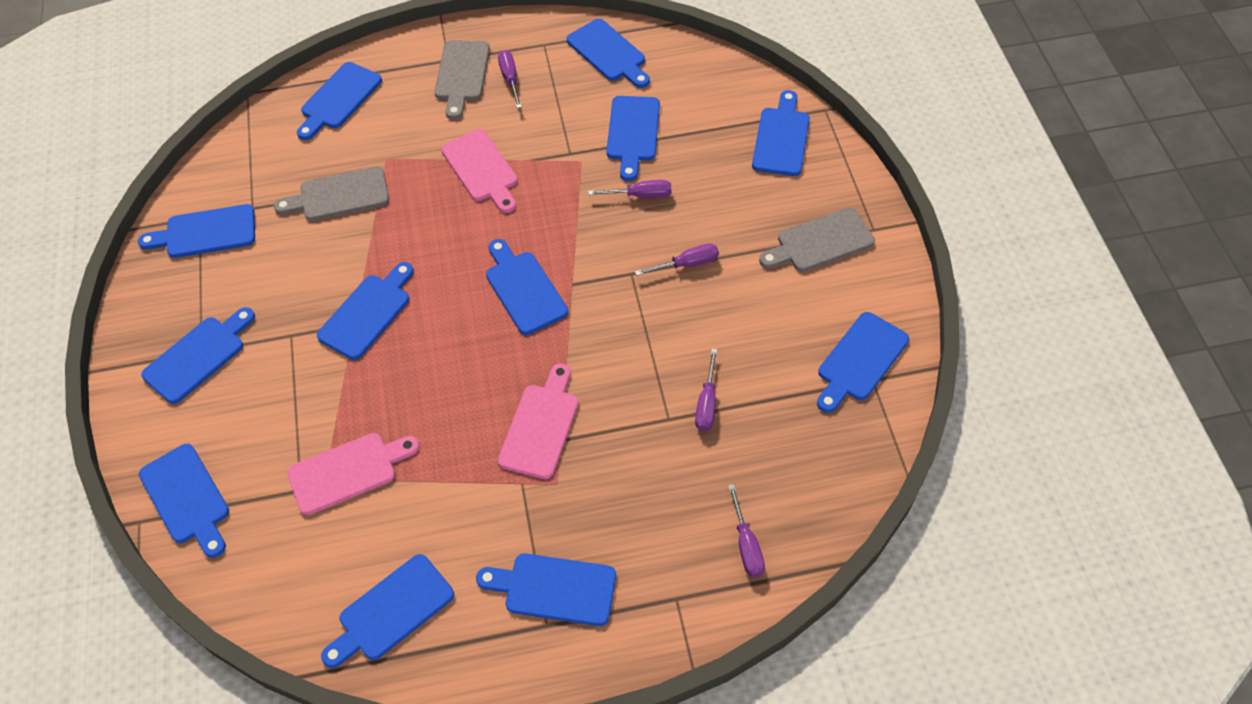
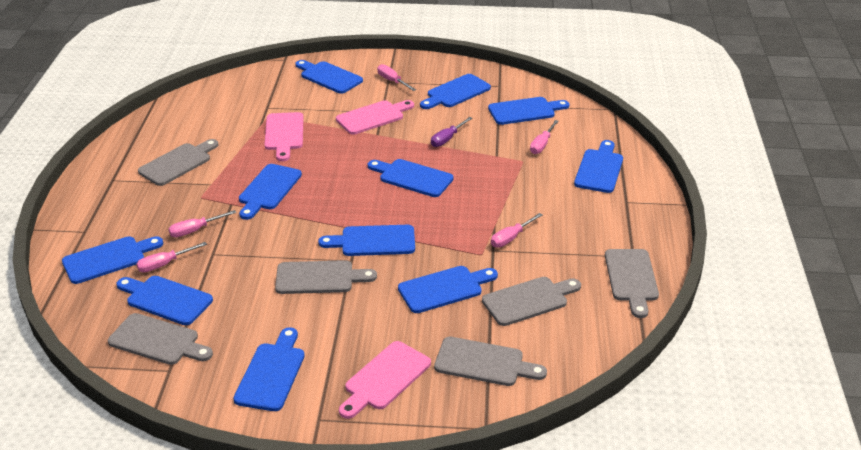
blue cutting board: [138,204,255,258] [139,444,229,558] [141,307,255,404] [297,62,382,140] [317,262,414,360] [321,554,454,668] [476,553,616,626] [486,239,568,335] [567,19,650,88] [606,96,660,181] [752,90,810,176] [817,312,909,413] = 12 -> [62,236,163,284] [116,276,213,325] [233,327,305,411] [239,164,302,220] [295,60,363,94] [318,225,415,256] [368,159,453,197] [398,266,498,313] [420,74,491,109] [488,97,570,125] [574,140,623,193] = 11
grey cutting board: [274,166,389,221] [434,40,490,120] [759,207,875,272] = 3 -> [108,313,213,365] [138,139,218,186] [275,260,377,294] [434,337,547,386] [482,277,581,326] [605,249,659,318] = 6
pink screwdriver: none = 0 -> [136,242,207,273] [168,210,236,237] [377,64,416,91] [491,213,542,248] [530,120,559,154] = 5
purple screwdriver: [498,50,522,108] [588,180,671,198] [635,243,719,276] [695,349,717,431] [728,484,765,577] = 5 -> [431,117,473,147] = 1

